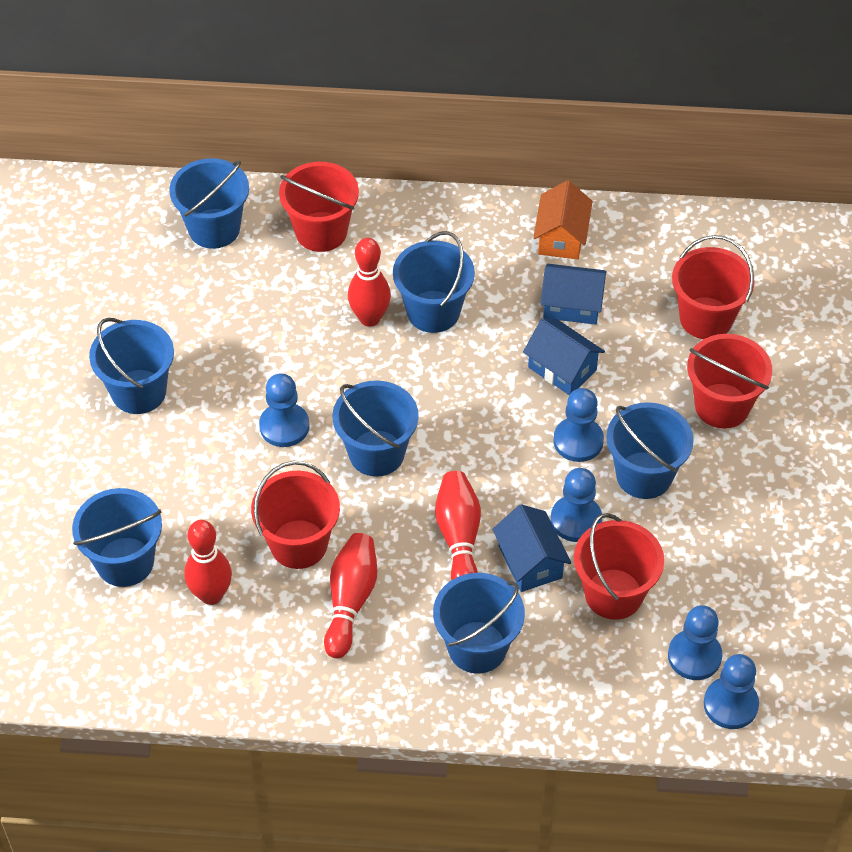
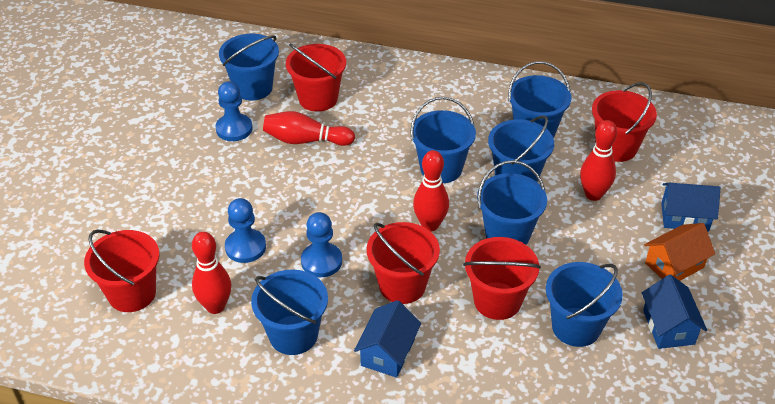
blue pawn: [259,373,309,447] [551,468,602,542] [553,388,604,462] [668,605,722,680] [704,654,759,729] = 5 -> [216,81,253,141] [225,198,266,263] [301,212,342,277] = 3

